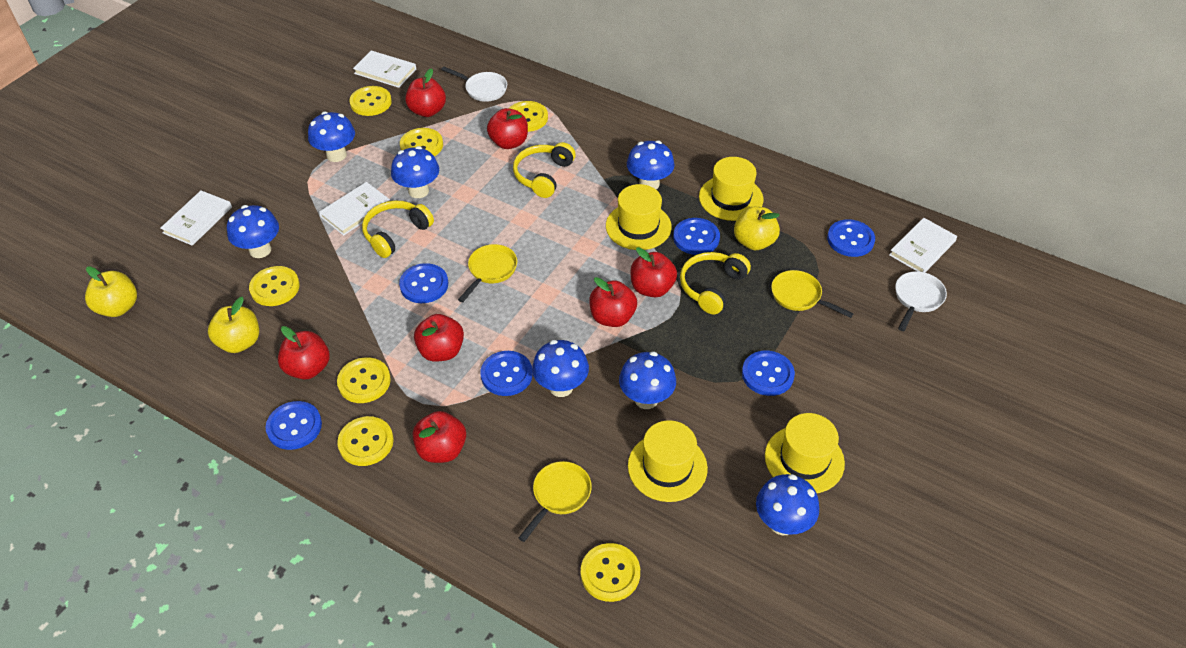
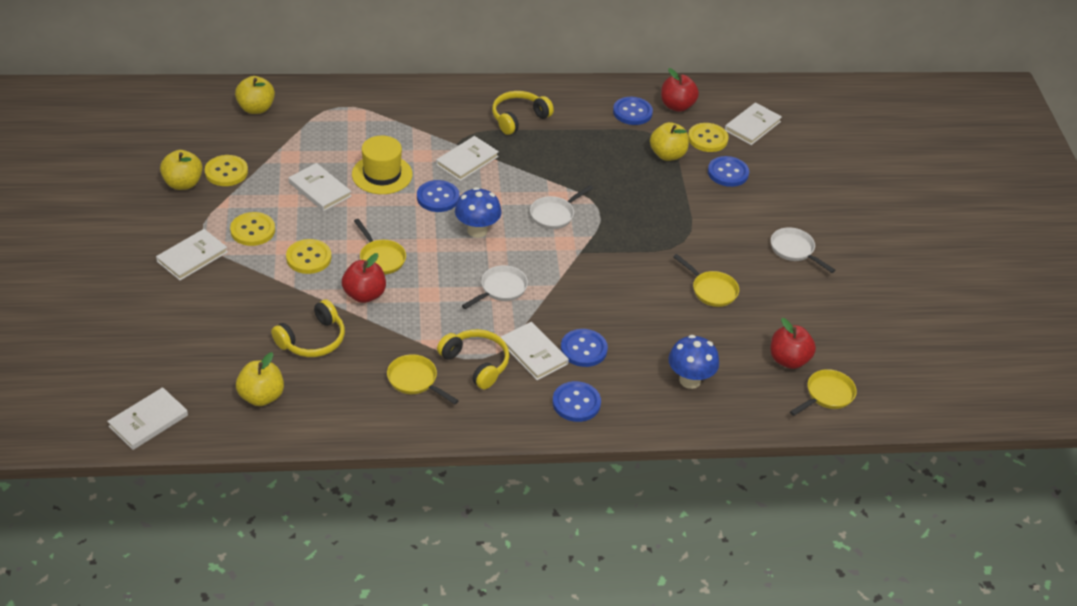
blue button: [266,401,322,450] [399,263,448,303] [480,351,533,396] [673,218,720,255] [742,351,795,396] [827,219,875,257] = 6 -> [417,180,460,212] [552,381,601,422] [561,329,608,367] [613,97,653,125] [708,156,749,187] = 5
blue mushroom: [227,205,279,258] [308,112,355,162] [391,146,439,198] [532,340,589,397] [619,352,676,409] [627,140,675,190] [756,474,819,535] = 7 -> [455,187,502,238] [668,335,719,389] = 2
red apple: [278,326,330,380] [405,68,446,117] [413,411,466,463] [414,314,464,362] [487,108,528,149] [589,277,637,327] [630,247,677,297] = 7 -> [342,253,386,303] [661,68,699,112] [770,318,816,369] = 3
white book: [160,190,232,246] [319,182,390,236] [353,50,416,88] [889,218,957,272] = 4 -> [107,387,188,450] [156,229,228,280] [288,163,351,211] [436,136,499,181] [501,322,569,380] [725,102,782,145] = 6
white pan: [441,67,507,102] [895,271,947,331] = 2 -> [462,265,528,309] [530,185,593,229] [771,227,835,273] = 3
yellow apple: [85,266,137,317] [208,297,259,353] [734,207,780,250] = 3 -> [160,150,203,190] [235,76,275,114] [236,352,284,406] [650,122,689,161] = 4
yellow button: [249,266,300,306] [337,357,391,403] [337,416,394,466] [349,86,392,116] [400,128,443,156] [509,101,548,132] [581,543,640,602] = 7 -> [205,155,248,186] [230,212,275,246] [286,239,332,274] [688,123,729,152] = 4
yellow hat: [606,184,672,250] [628,420,708,502] [699,157,763,221] [765,413,845,493] = 4 -> [352,136,412,194] = 1
yellow pan: [458,244,517,302] [519,461,592,542] [771,270,854,318] = 3 -> [354,219,406,275] [387,354,459,404] [673,254,739,307] [790,369,857,416] = 4

